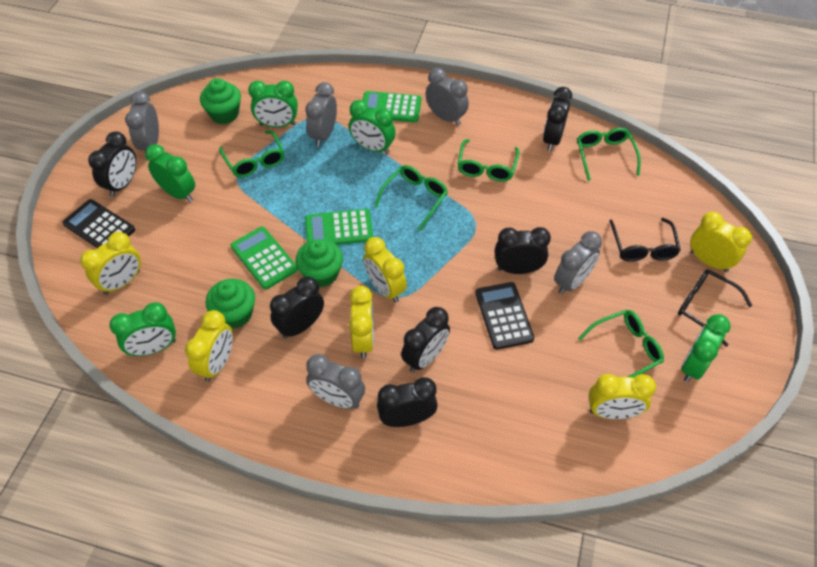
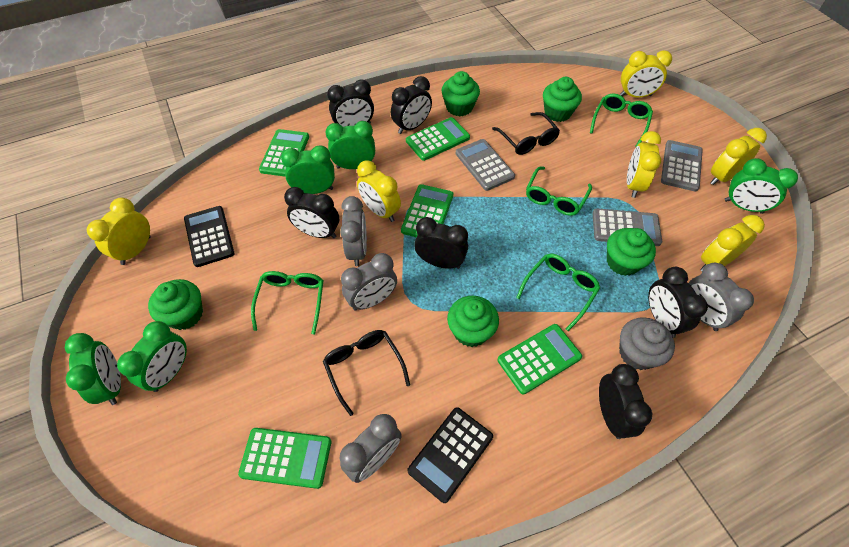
green calculator: [230,227,298,289] [305,209,373,245] [362,91,421,122] = 3 -> [238,428,331,489] [259,129,309,177] [401,184,453,237] [406,117,470,161] [497,324,582,394] = 5
green cupcake: [200,78,241,124] [206,279,255,329] [296,239,343,287] = 3 -> [148,279,203,330] [442,71,480,117] [447,296,499,347] [543,77,582,122] [607,228,656,276] = 5
green glasses: [219,130,284,177] [374,165,448,231] [458,139,520,182] [577,128,641,181] [578,310,664,378] = 5 -> [251,271,324,335] [516,254,600,331] [526,166,592,216] [590,93,653,147] = 4
grey calculator: none = 0 -> [456,139,515,191] [592,208,662,246] [661,140,703,192] = 3
grey clock: [125,91,159,151] [305,82,337,147] [306,354,365,409] [425,68,469,126] [554,231,602,294] = 5 -> [340,196,367,266] [340,414,402,483] [341,253,397,311] [689,263,754,331] = 4
grey cupcake: none = 0 -> [619,317,675,370] = 1

